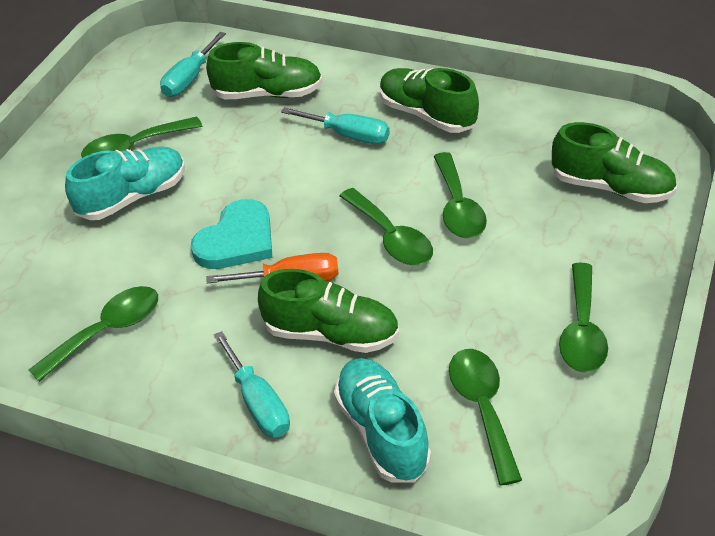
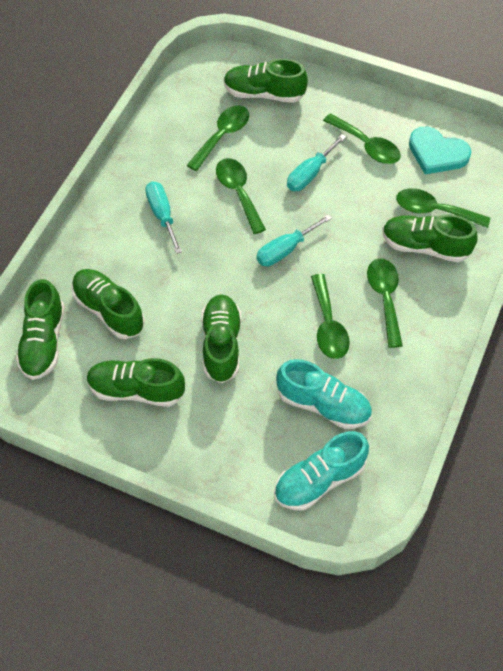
green shoe: [206,42,323,99] [258,269,399,353] [380,68,479,133] [552,122,677,203] = 4 -> [16,279,65,380] [71,269,145,339] [87,358,185,407] [201,295,241,383] [224,58,308,103] [382,215,478,262] = 6
orange screwdriver: [207,253,339,283] = 1 -> none = 0

